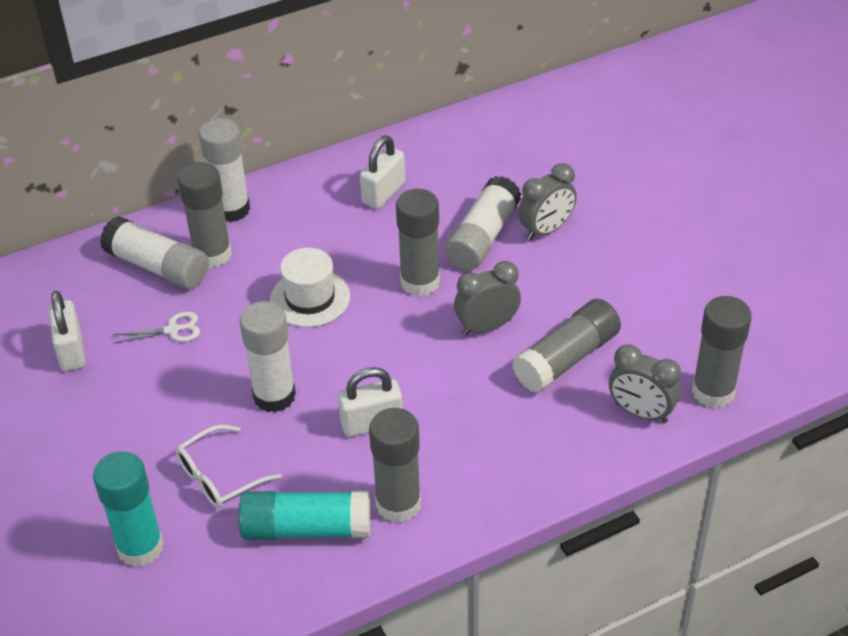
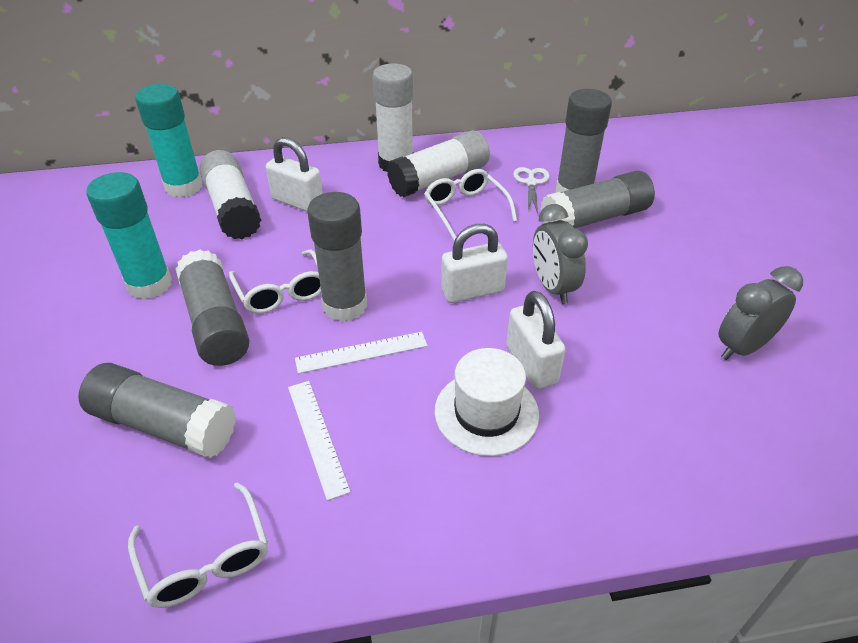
grey clock: [454,261,521,336] [518,163,577,241] [609,344,681,423] = 3 -> [533,204,588,304] [719,266,803,360] = 2
white glasses: [175,425,282,508] = 1 -> [128,482,268,608] [229,249,321,314] [424,169,517,241] = 3
white glue stick: [100,216,208,289] [199,118,250,222] [239,301,296,413] [444,176,521,271] = 4 -> [199,150,261,239] [373,63,414,172] [387,130,490,197] = 3
white ruler: none = 0 -> [288,381,351,501] [295,332,428,374] = 2

